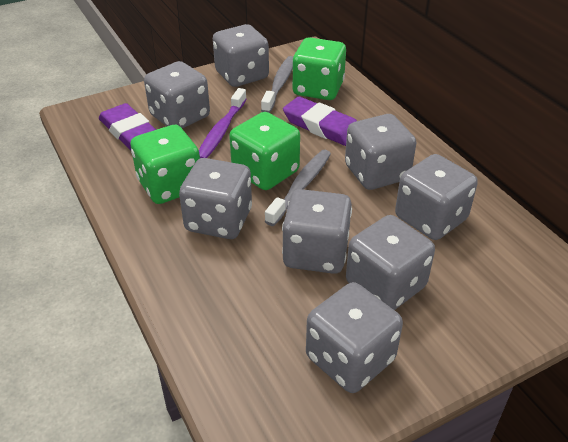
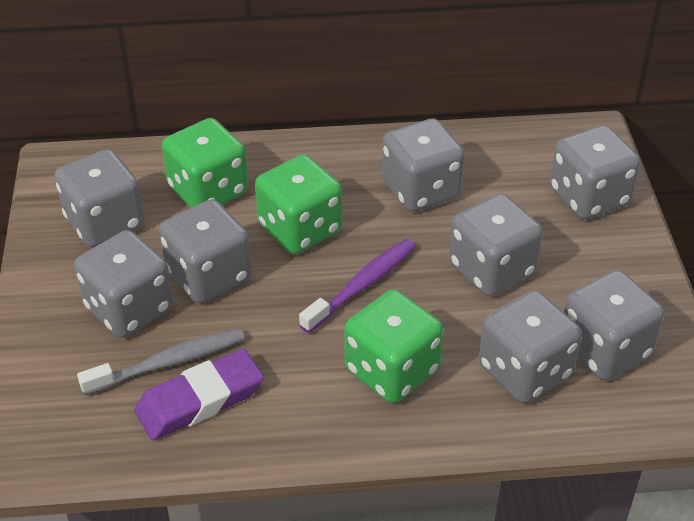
grey toothbrush: [261,56,293,113] [265,150,331,226] = 2 -> [77,328,245,395] = 1
purple eraser: [99,103,156,150] [283,97,357,146] = 2 -> [134,349,264,440] = 1

